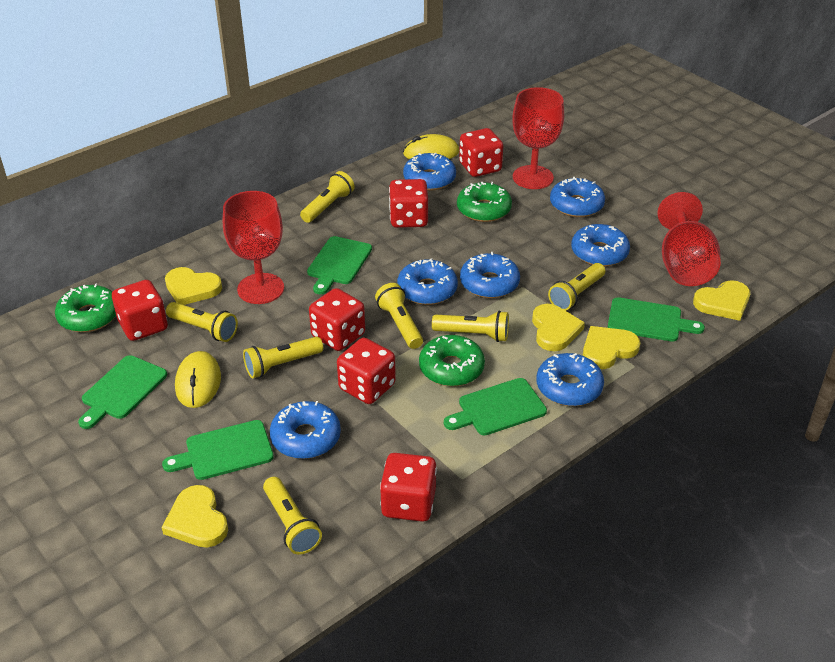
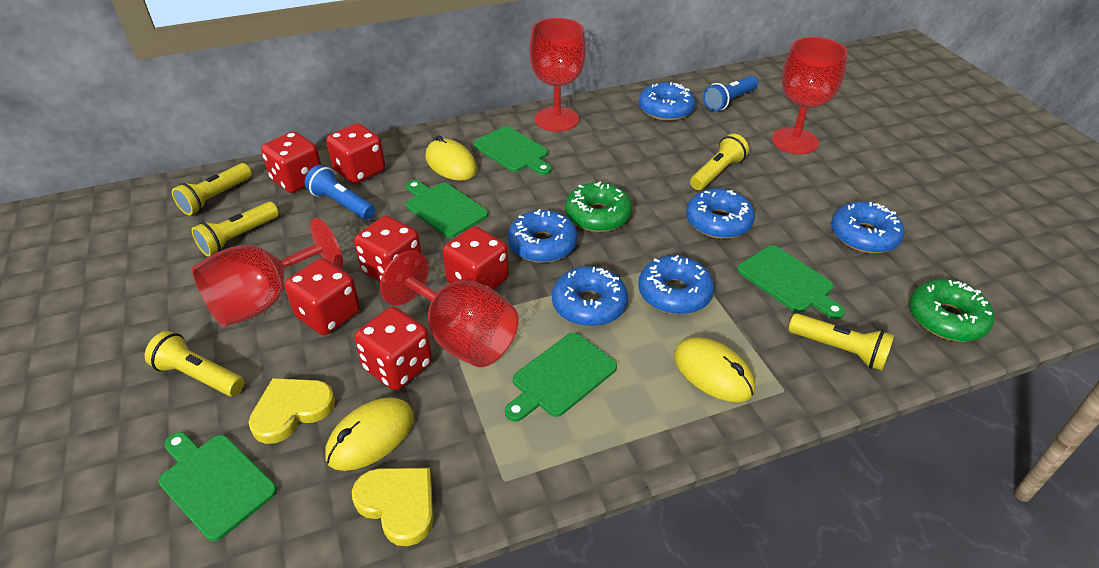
blue donut: [270,401,341,459] [397,258,458,305] [403,153,456,191] [460,252,520,298] [536,353,604,406] [550,177,605,217] [571,224,630,267] = 7 -> [508,209,578,263] [552,266,628,327] [638,255,714,315] [639,82,695,121] [686,188,755,239] [831,201,905,253] = 6
blue flashlight: none = 0 -> [305,165,375,220] [703,76,758,111] = 2
green donut: [55,284,116,332] [419,335,485,386] [457,182,512,222] = 3 -> [565,182,632,232] [910,279,994,342] = 2
red goblet: [223,191,284,304] [512,87,564,189] [657,192,721,286] = 3 -> [192,218,343,327] [380,250,519,367] [529,18,586,132] [772,37,848,154] = 4
yellow flashlight: [166,302,238,342] [243,337,323,379] [263,477,322,554] [300,171,355,223] [375,283,423,349] [432,310,509,342] [548,263,605,311] = 7 -> [145,331,244,397] [172,163,252,216] [192,202,279,257] [690,134,749,190] [788,313,894,371] = 5
yellow heart: [161,485,228,548] [165,267,222,305] [532,304,585,351] [583,326,641,369] [693,280,750,321] = 5 -> [249,378,335,444] [352,468,433,546] = 2
yellow mouse: [175,351,221,408] [403,134,459,159] = 2 -> [325,397,414,471] [425,135,477,181] [674,337,755,402] = 3

